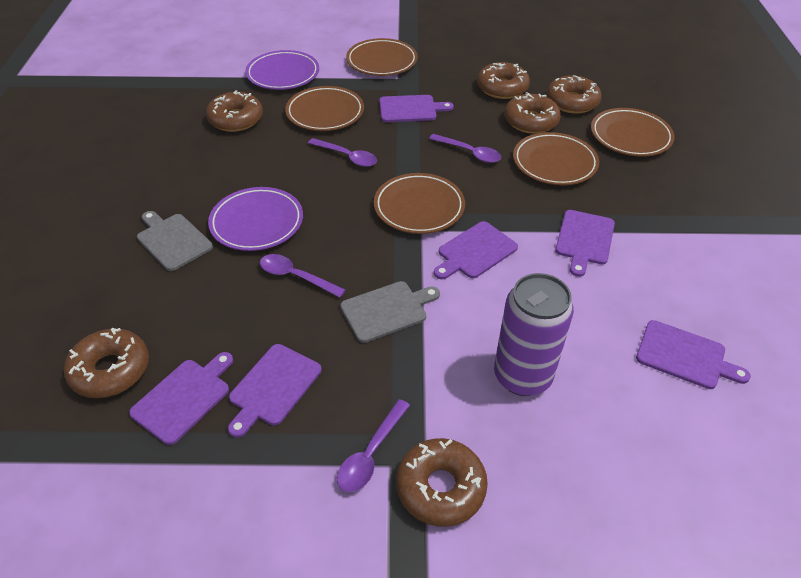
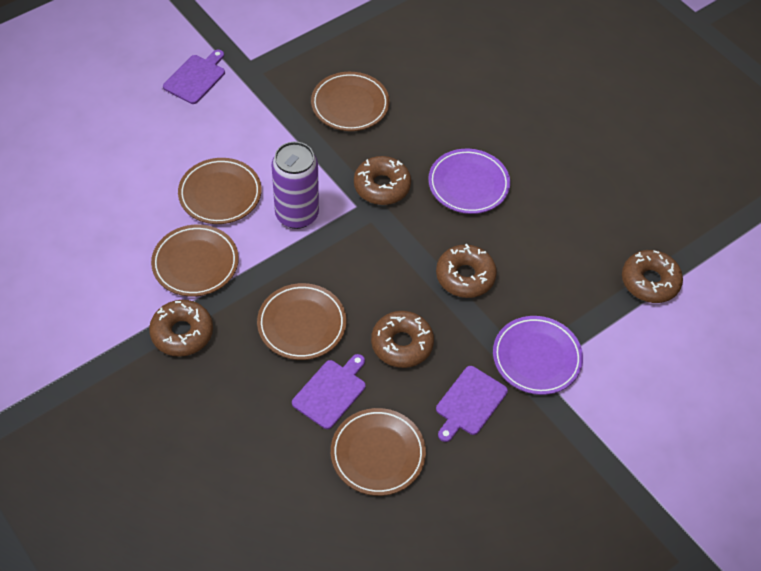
brown donut: [64,328,149,398] [206,90,263,132] [396,438,488,527] [477,62,530,99] [504,92,561,134] [547,75,602,113] = 6 -> [149,300,213,357] [354,156,411,205] [371,311,434,368] [436,244,497,298] [622,250,683,303] = 5
grey cutting board: [137,211,213,271] [340,281,440,343] = 2 -> none = 0
purple cutting board: [129,352,233,445] [228,344,322,438] [379,95,454,122] [434,221,518,279] [555,210,615,277] [636,320,751,389] = 6 -> [163,50,225,104] [292,354,366,429] [436,366,508,442] = 3
purple spoon: [260,254,346,298] [308,138,377,167] [337,399,410,492] [429,134,501,163] = 4 -> none = 0

